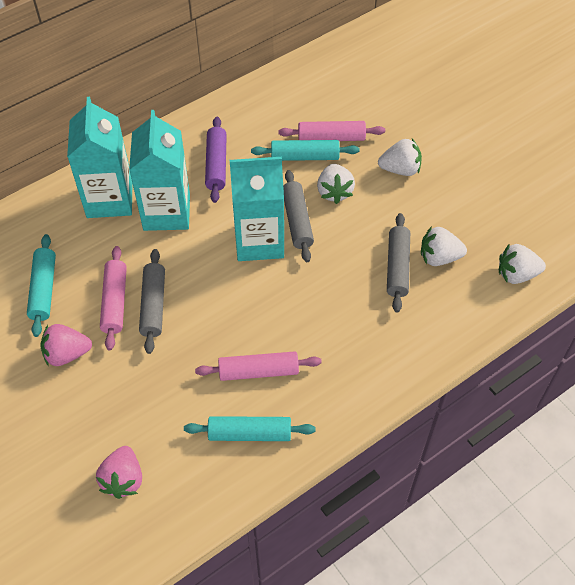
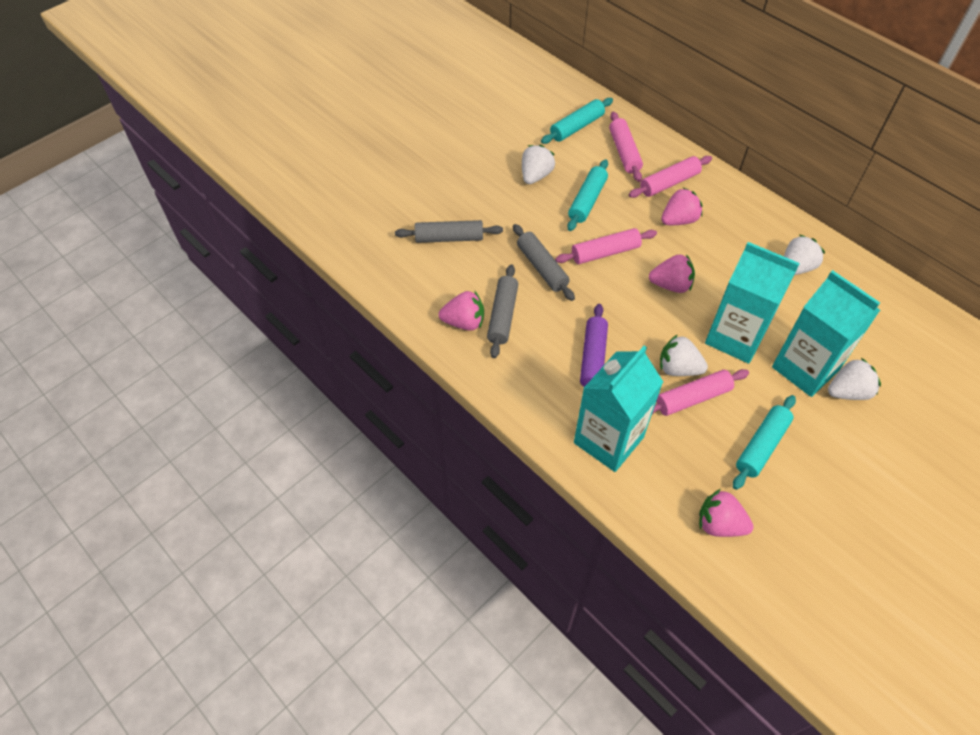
pink rolling pin: [100,246,127,350] [195,351,322,381] [279,121,385,141] = 3 -> [555,228,657,264] [609,112,643,182] [629,156,712,198] [652,369,749,416] = 4
pink strawberry: [40,324,92,366] [96,446,142,499] = 2 -> [438,290,484,331] [649,254,695,293] [661,188,703,225] [699,489,754,537] = 4

